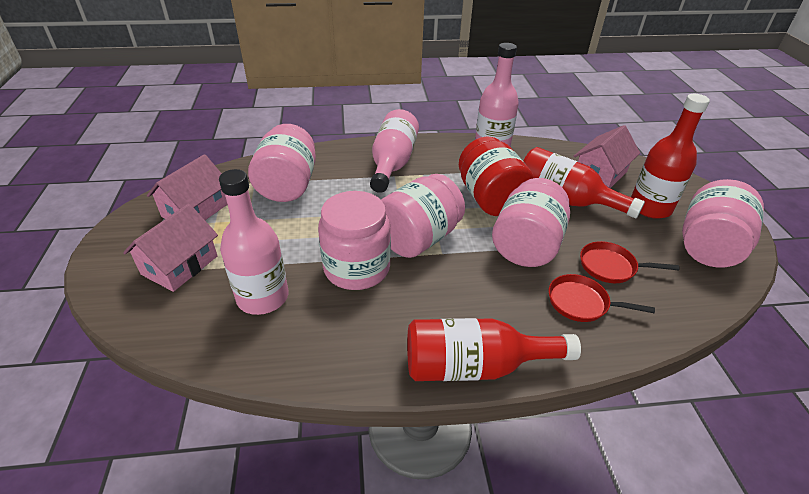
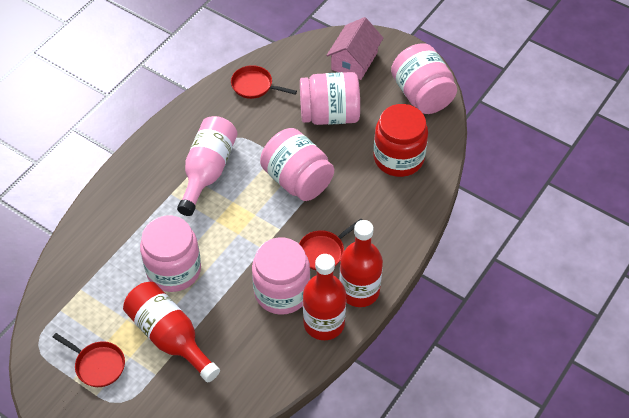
pink bottle: [219,169,288,315] [370,109,419,193] [475,43,519,147] = 3 -> [177,116,238,216] = 1
pink house: [123,204,218,292] [147,154,228,220] [574,125,640,188] = 3 -> [326,17,383,80] = 1
red pan: [549,274,655,322] [580,241,680,283] = 2 -> [53,333,125,387] [231,65,297,99] [299,218,362,271] = 3

